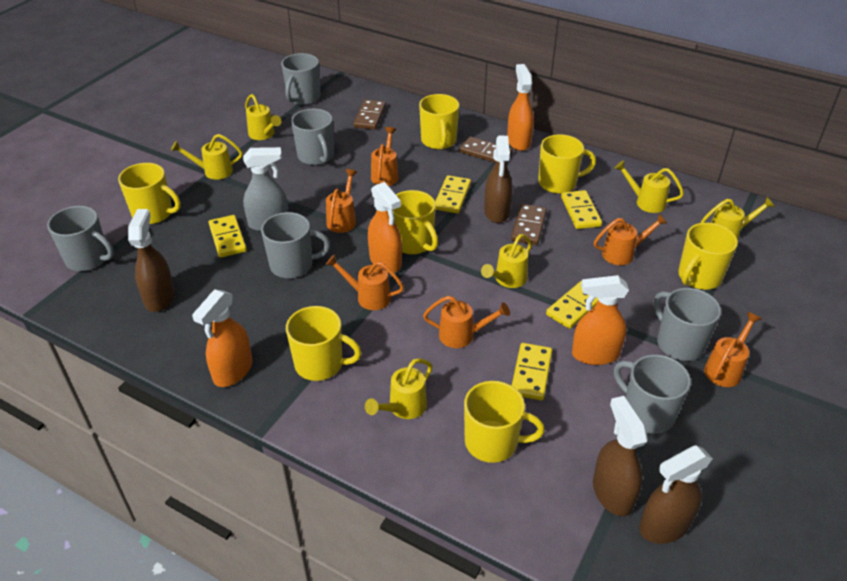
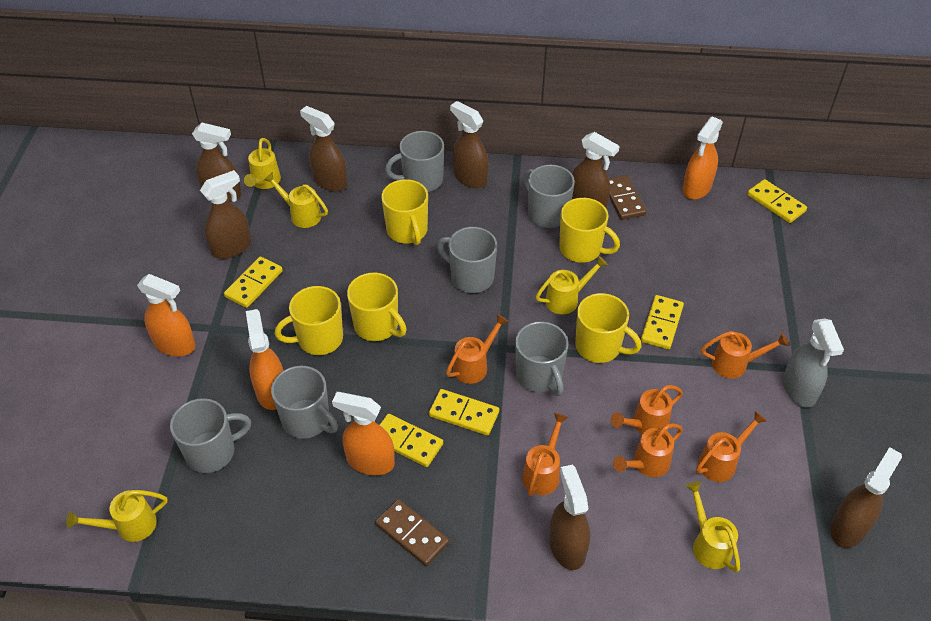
brown domino: [353,99,386,130] [459,136,513,163] [511,204,547,245] = 3 -> [376,499,449,566] [609,175,646,220] = 2
brown spray bottle: [128,209,175,312] [484,136,513,223] [593,396,648,516] [639,445,713,544] = 4 -> [192,123,242,202] [200,170,251,259] [300,106,347,191] [450,101,489,188] [549,465,590,570] [572,132,620,209] [830,447,902,548] = 7
yellow mug: [118,163,180,224] [286,306,361,381] [393,190,438,254] [419,94,459,149] [464,381,545,463] [538,135,596,194] [678,223,738,290] = 7 -> [275,286,343,355] [347,273,406,341] [381,179,428,245] [559,198,620,263] [575,293,641,363] = 5
yellow watering can: [171,134,242,180] [245,94,281,140] [365,358,433,419] [481,234,532,288] [614,160,684,213] [701,197,775,240] = 6 -> [66,490,167,542] [244,138,281,189] [264,172,328,228] [536,256,608,314] [686,481,740,572] = 5

